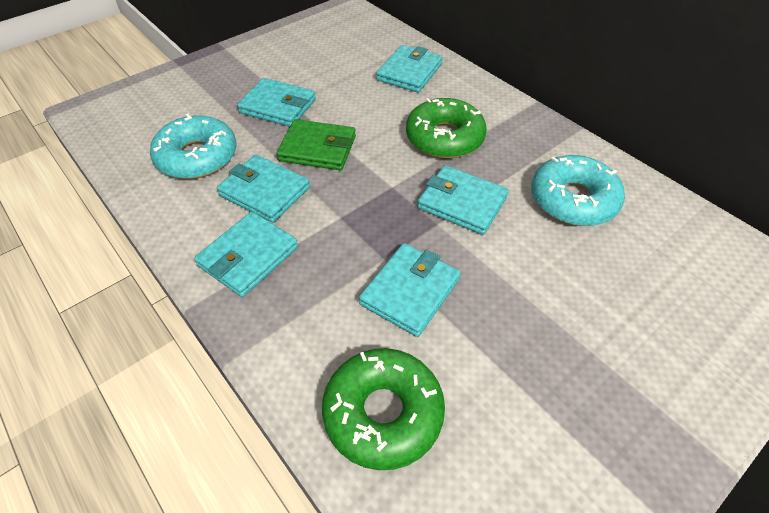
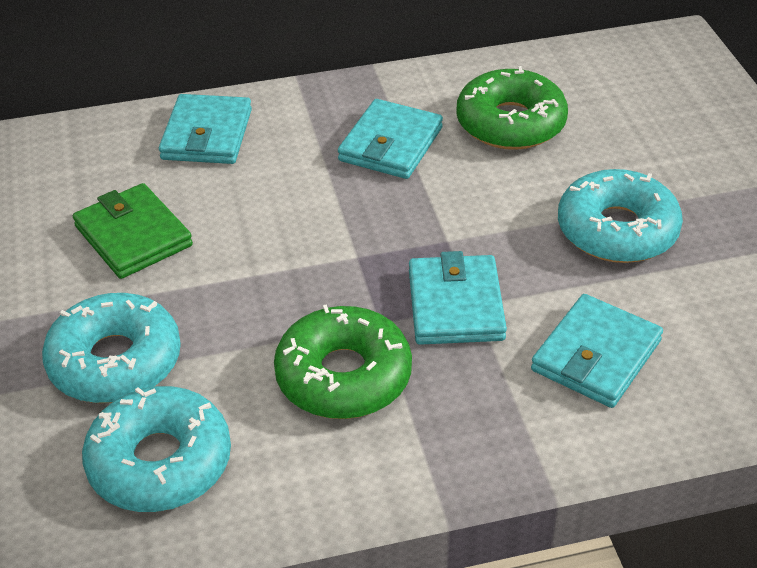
turquoise donut: [150,114,236,179] [531,155,625,226] = 2 -> [42,293,181,403] [82,386,231,512] [558,169,683,263] = 3
turquoise wallet: [194,211,298,297] [217,155,310,223] [237,78,316,127] [359,243,461,337] [376,45,443,93] [418,165,509,235] = 6 -> [159,94,252,164] [338,99,443,179] [409,251,507,345] [531,294,663,408] = 4

